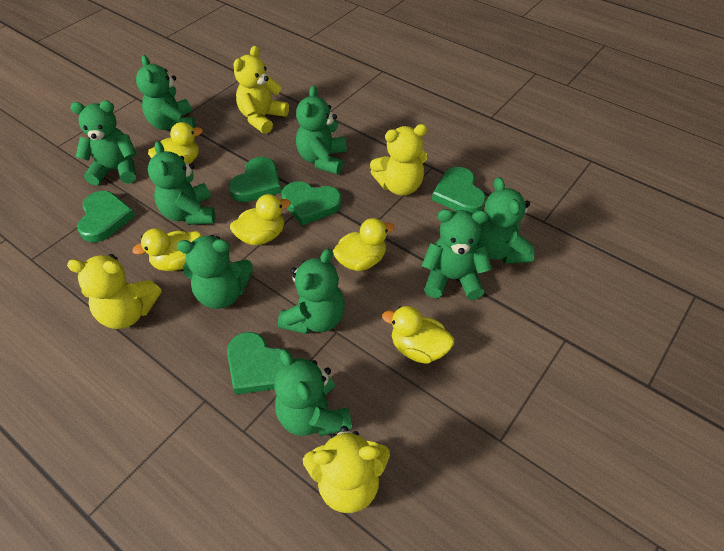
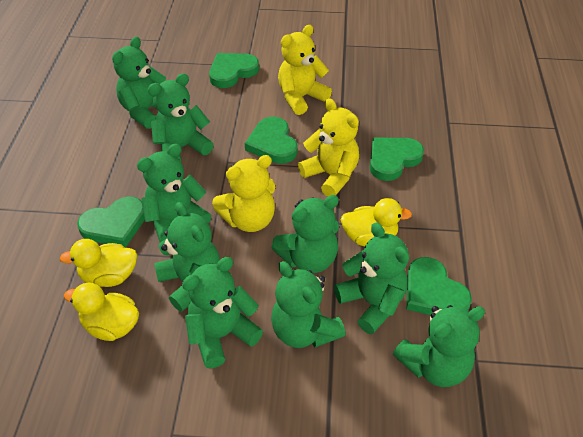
yellow duck: [132,228,202,271] [148,122,203,164] [230,194,291,245] [333,218,395,271] [382,306,454,364] = 5 -> [60,239,137,287] [64,283,139,341] [341,198,412,246] = 3
yellow teddy bear: [67,254,161,329] [233,46,289,134] [303,426,390,513] [370,124,427,196] = 4 -> [212,155,275,232] [278,25,332,115] [298,98,359,196] = 3

